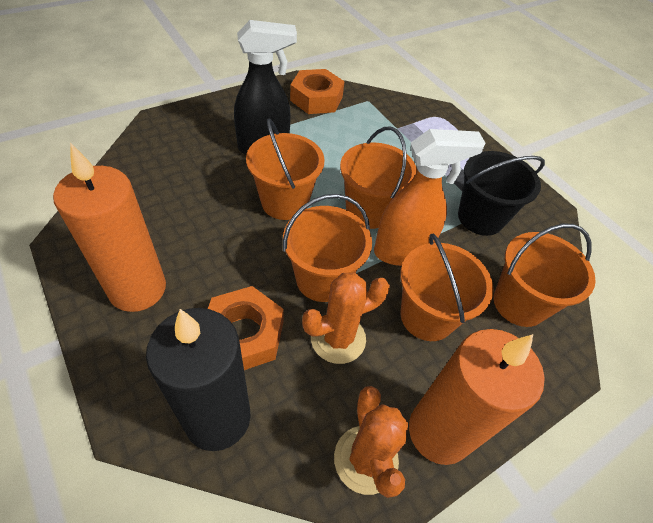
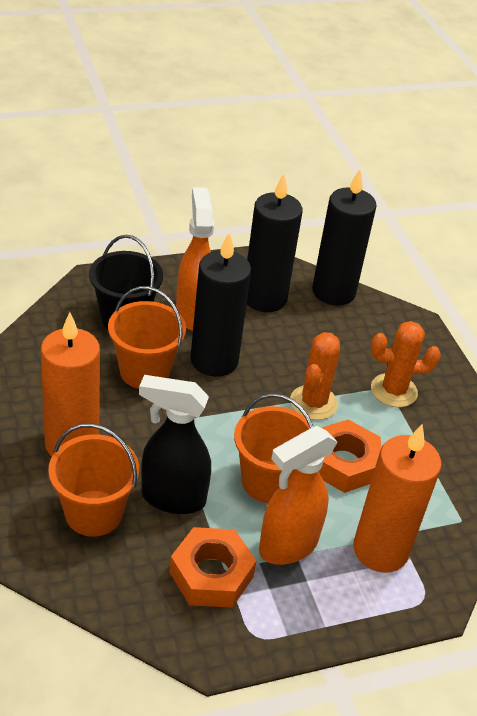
black candle: [146,308,250,451] = 1 -> [190,232,251,377] [247,174,303,312] [312,169,377,306] = 3
orange bucket: [246,119,325,220] [283,194,372,302] [340,126,417,229] [400,233,494,341] [493,224,596,327] = 5 -> [48,423,139,537] [108,286,186,389] [234,393,314,503] = 3
orange spray bottle: [374,129,485,266] = 1 -> [176,187,214,331] [259,426,337,565] = 2

